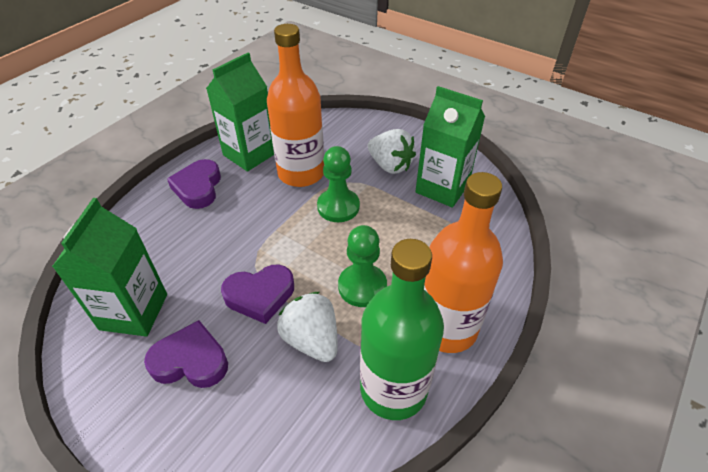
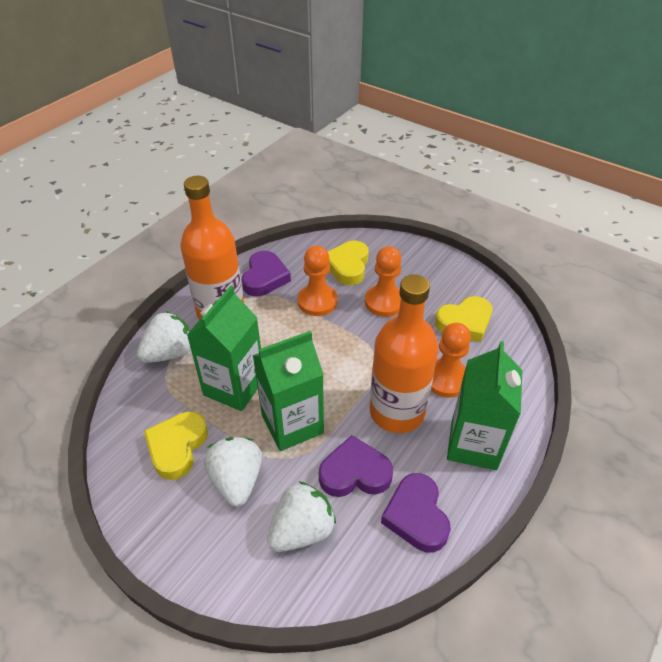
green bottle: [360,239,444,420] = 1 -> none = 0
green pawn: [317,146,360,222] [338,225,387,307] = 2 -> none = 0
orange pawn: none = 0 -> [298,246,338,316] [365,246,401,317] [431,323,471,398] = 3
white strawberry: [277,292,338,362] [368,129,416,174] = 2 -> [137,311,191,363] [204,437,262,507] [267,481,336,552] = 3
yellow heart: none = 0 -> [144,411,208,480] [328,241,369,285] [435,296,492,342] = 3

